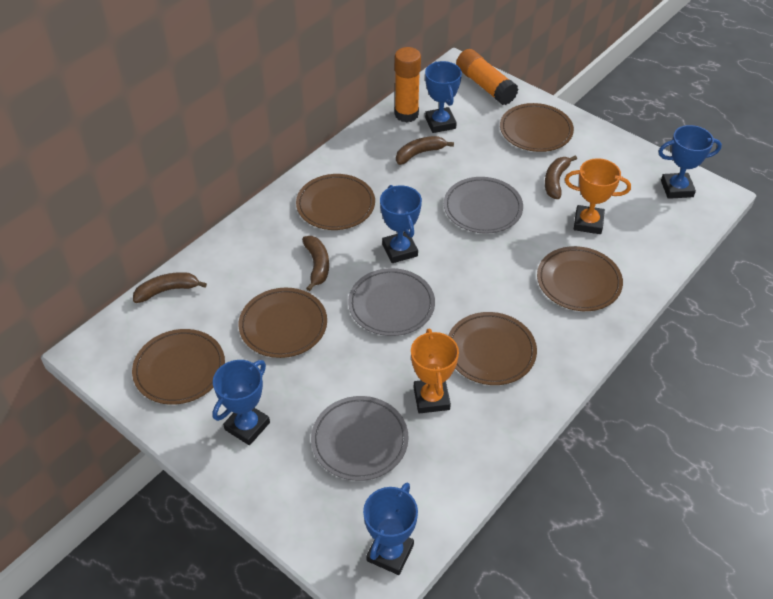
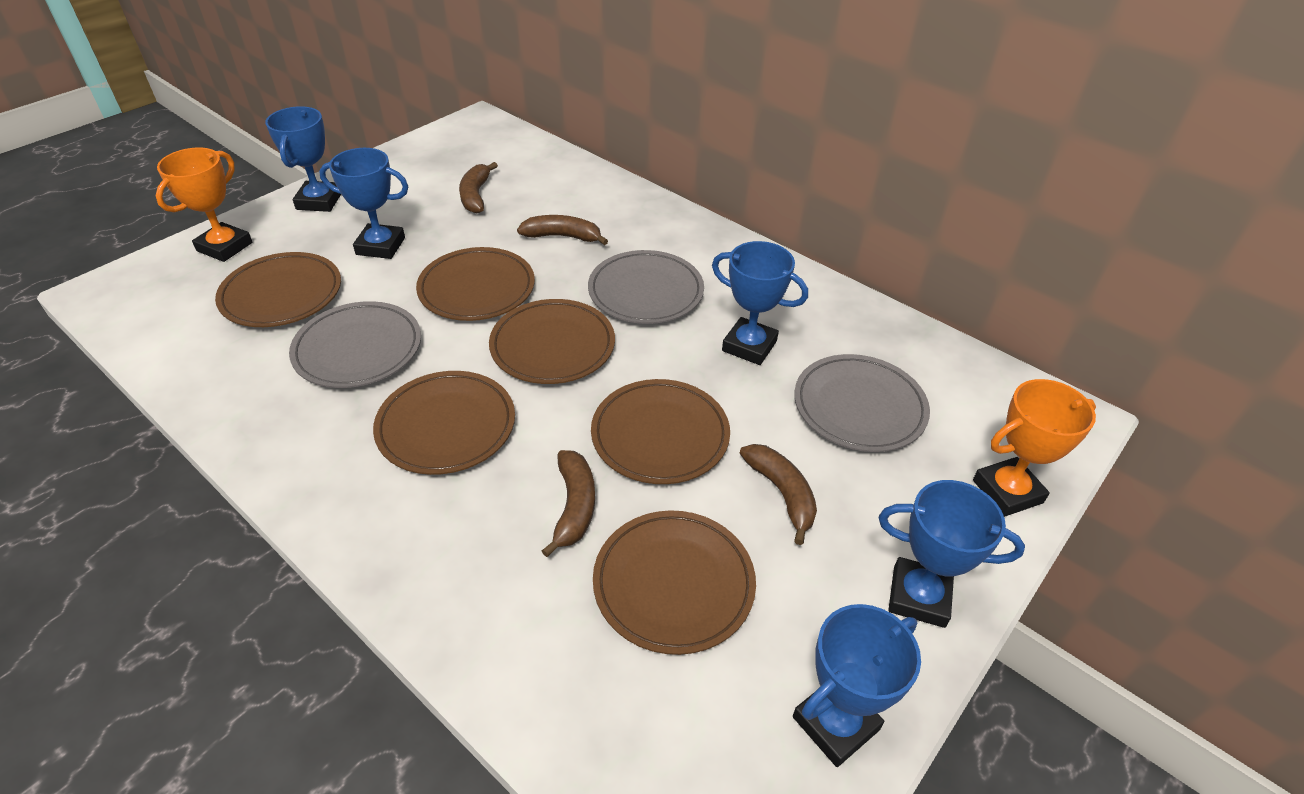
orange glue stick: [395,47,421,123] [456,49,518,105] = 2 -> none = 0

